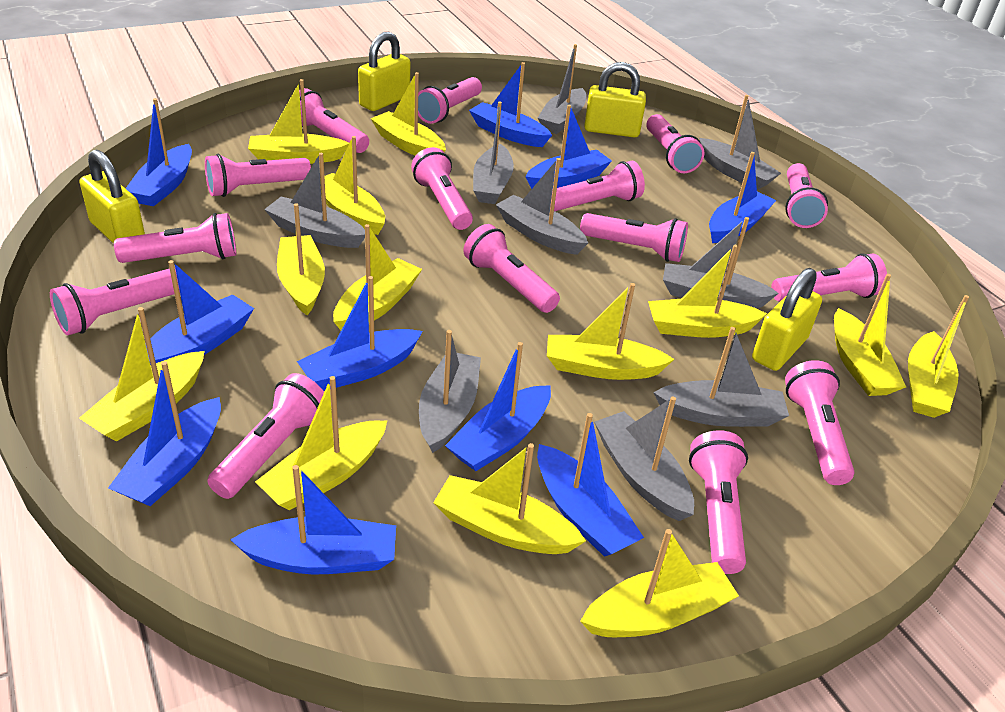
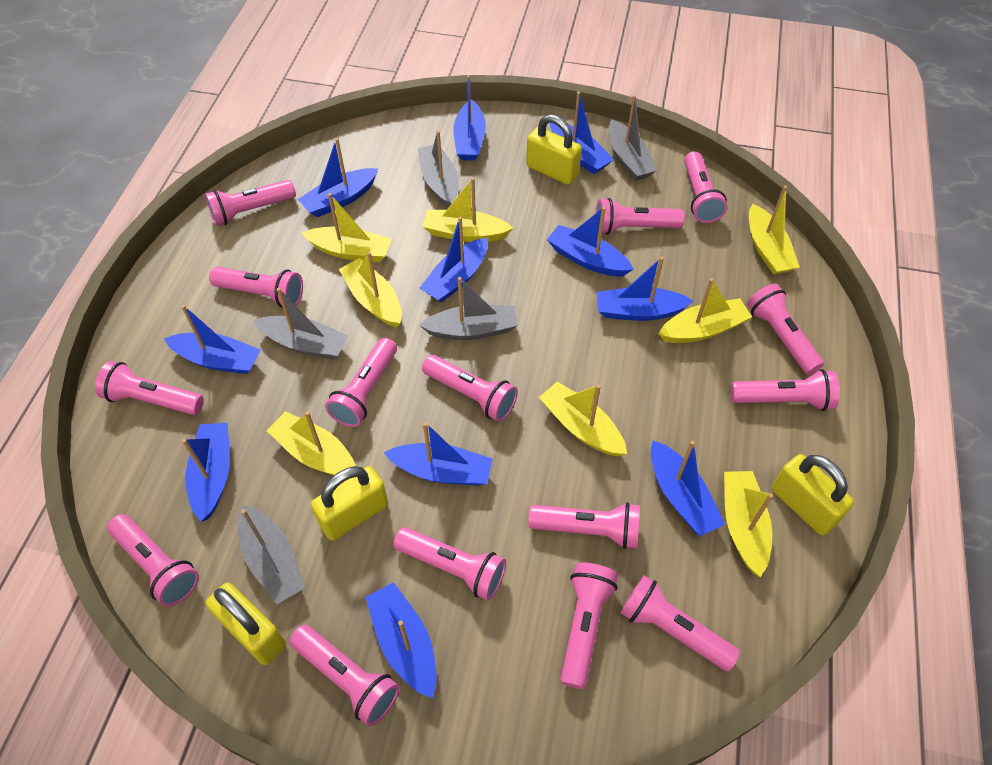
blue boat: [108,361,221,506] [125,98,192,206] [145,260,254,365] [230,465,396,574] [297,276,423,391] [445,342,551,471] [469,62,552,147] [525,105,612,189] [537,413,644,557] [709,152,776,243] = 10 -> [164,305,261,374] [182,423,230,521] [298,138,378,217] [366,582,436,698] [384,422,493,486] [419,216,488,303] [453,75,486,161] [547,207,633,276] [550,92,614,174] [597,257,693,321] [651,440,725,536] = 11
grey boat: [264,153,365,248] [419,330,481,453] [473,102,514,204] [496,158,588,255] [538,44,586,134] [594,397,694,521] [653,327,789,427] [663,217,779,308] [699,95,781,190] = 9 -> [238,505,305,604] [254,288,348,359] [417,130,458,207] [419,277,518,340] [609,95,657,181] = 5
yellow boat: [79,307,205,441] [248,79,349,164] [255,376,387,510] [277,203,325,315] [320,136,385,235] [333,224,422,330] [371,72,446,156] [433,443,586,554] [547,283,674,380] [580,529,739,637] [648,245,767,338] [834,274,906,396] [908,295,969,418] = 13 -> [267,411,356,475] [302,193,392,262] [339,252,402,327] [423,177,513,242] [539,382,627,456] [658,278,752,343] [724,471,773,577] [749,186,800,275] = 8

